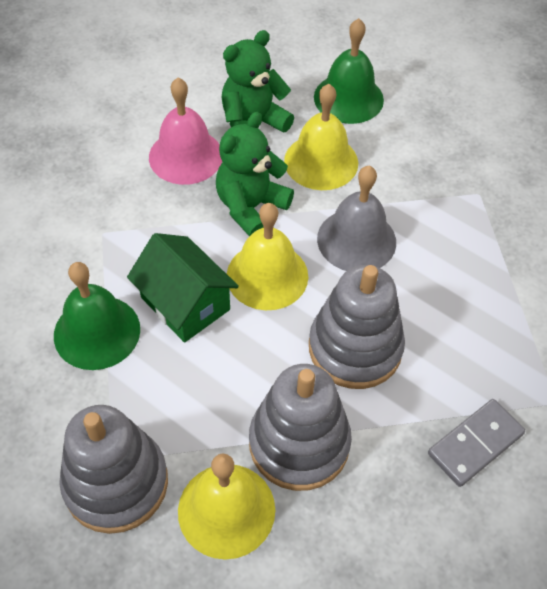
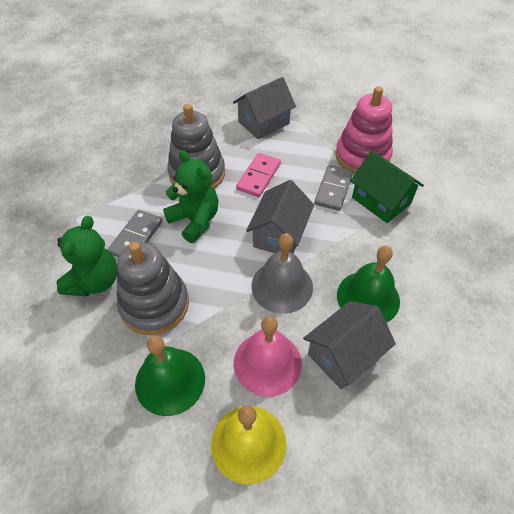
grey domino: [428,399,525,487] = 1 -> [107,210,162,257] [314,165,353,211] = 2
grey house: none = 0 -> [233,77,296,139] [246,180,314,254] [303,301,396,389] = 3
grey stacking toy: [59,405,168,534] [249,364,352,491] [309,265,405,389] = 3 -> [117,242,189,335] [167,104,225,189] = 2
pink domino: none = 0 -> [236,153,281,197] = 1
pink stacking toy: none = 0 -> [335,86,393,174] = 1
yellow bell: [178,453,275,560] [227,203,308,310] [284,84,358,190] = 3 -> [211,406,286,485] = 1

